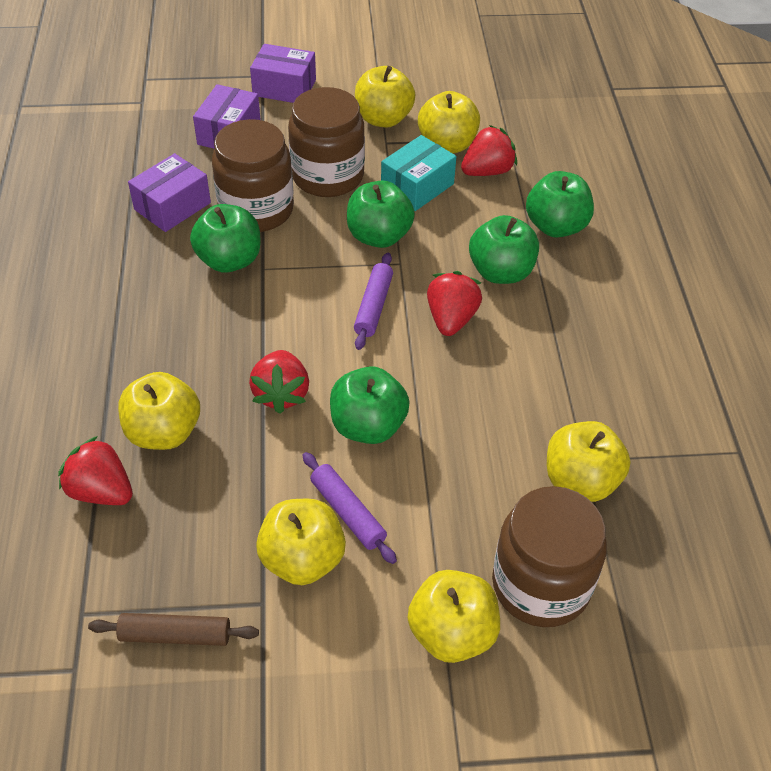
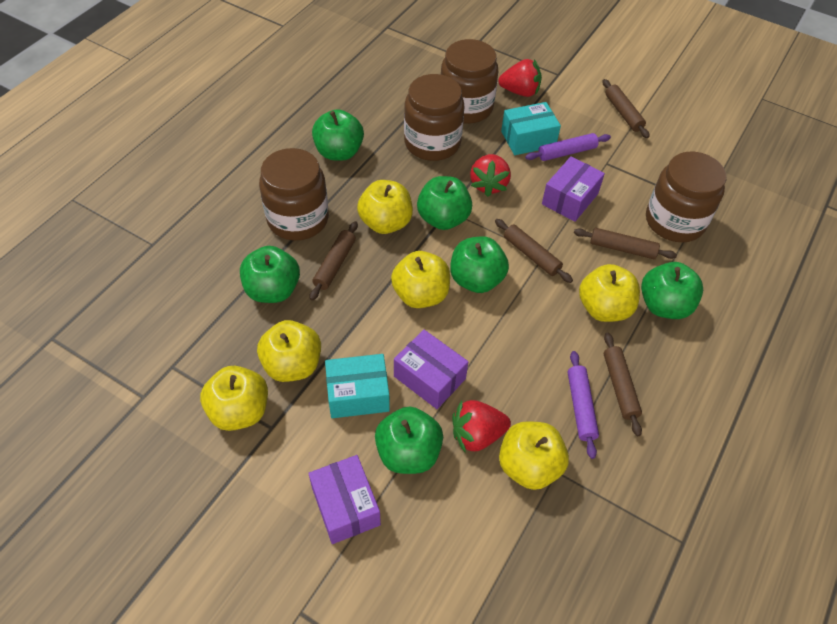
brown jar: [212,119,294,232] [288,87,365,197] [492,486,607,627] = 3 -> [259,148,329,241] [404,74,465,161] [441,39,498,124] [646,152,726,242] = 4
brown rolling pin: [88,613,259,646] = 1 -> [310,221,358,301] [495,219,573,283] [574,228,677,259] [603,79,650,138] [604,333,642,436] = 5
green apple: [190,204,261,273] [330,366,410,444] [347,180,415,248] [469,215,539,284] [526,171,594,238] = 5 -> [240,246,300,303] [312,109,364,161] [375,406,443,474] [417,176,472,230] [450,236,509,293] [641,262,703,319] = 6
red strawberry: [58,436,133,505] [249,350,309,414] [427,271,482,336] [461,125,517,176] = 4 -> [452,400,511,452] [470,154,511,197] [498,59,542,97] = 3
turquoise box: [381,135,457,211] = 1 -> [325,354,390,418] [501,102,561,155] = 2

